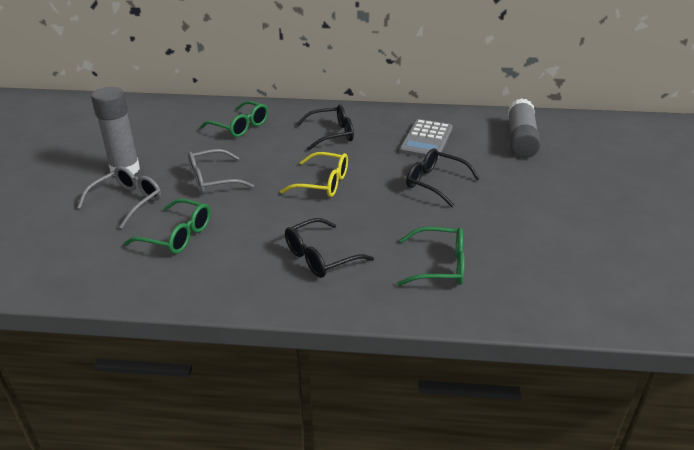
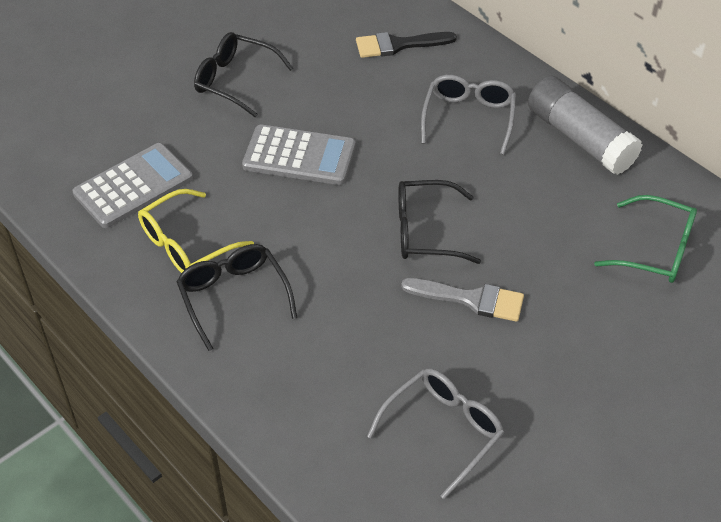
black brush: none = 0 -> [356,32,457,58] = 1
green glasses: [124,199,211,254] [200,101,268,137] [397,227,465,286] = 3 -> [594,195,697,283] = 1
grey brush: none = 0 -> [401,278,524,322] = 1
grey calculator: [399,119,453,159] = 1 -> [73,143,193,228] [242,124,356,185] = 2
grey glue stick: [91,87,140,176] [508,98,541,158] = 2 -> [528,76,642,175] = 1

